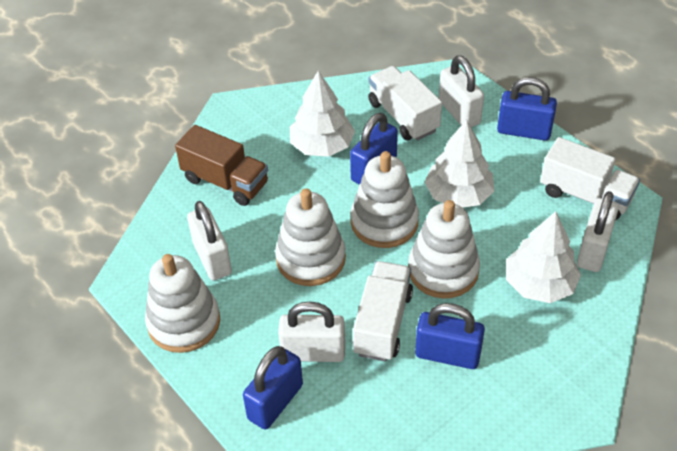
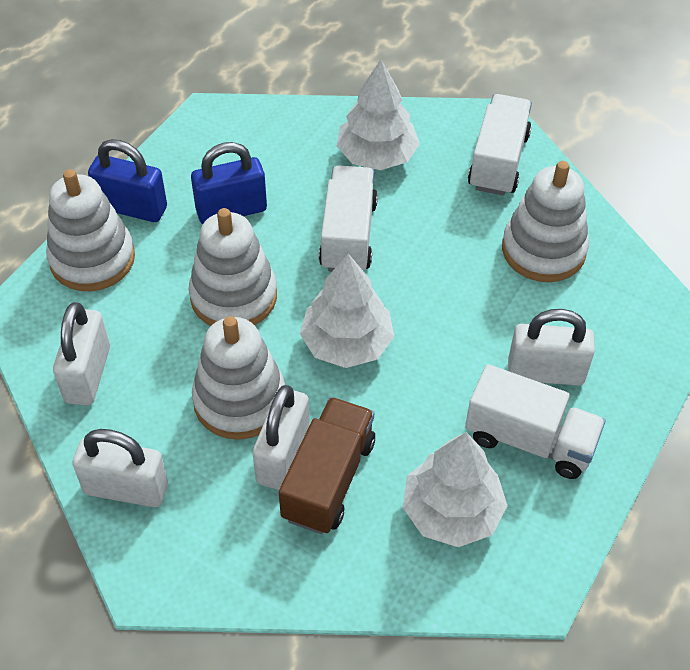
blue padlock: [243,346,303,430] [350,113,398,185] [415,303,485,369] [497,77,557,141] = 4 -> [88,139,167,222] [191,142,267,224] = 2

